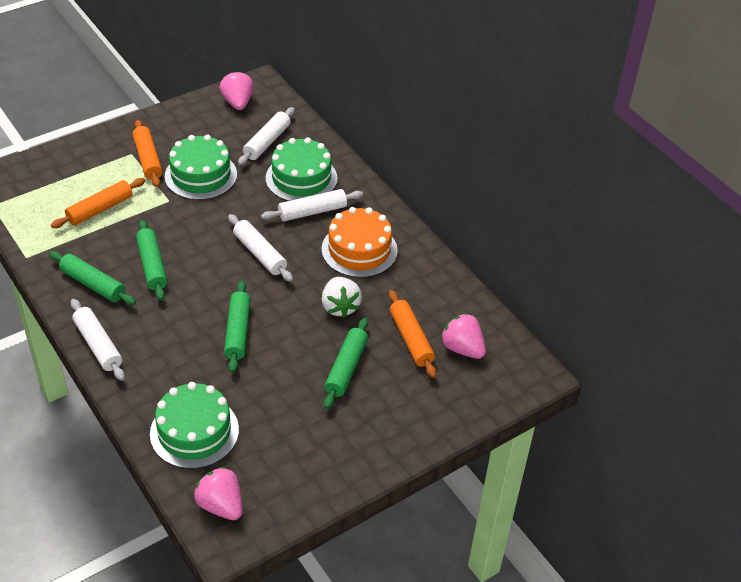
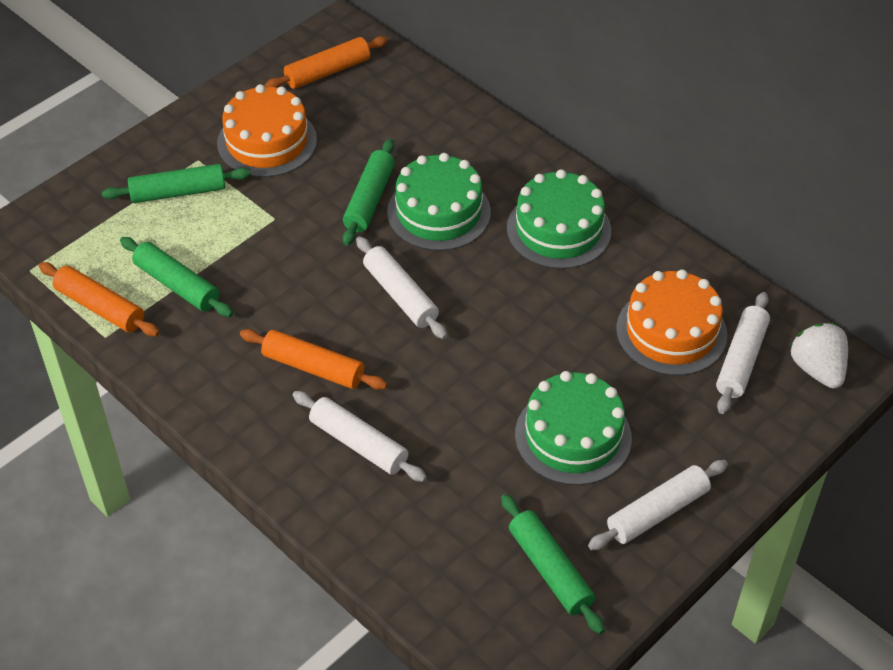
orange cake: [321,207,398,278] = 1 -> [217,84,317,177] [616,269,728,376] = 2
pink strawberry: [194,467,243,520] [219,71,254,110] [441,313,486,359] = 3 -> none = 0

